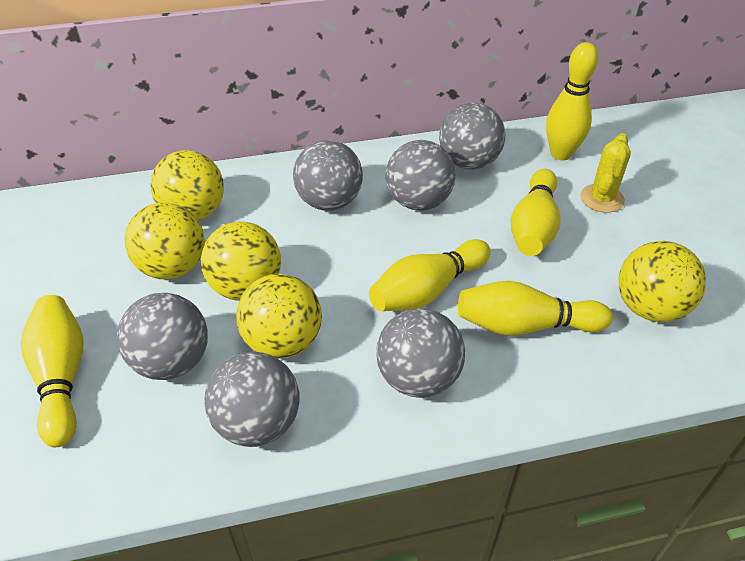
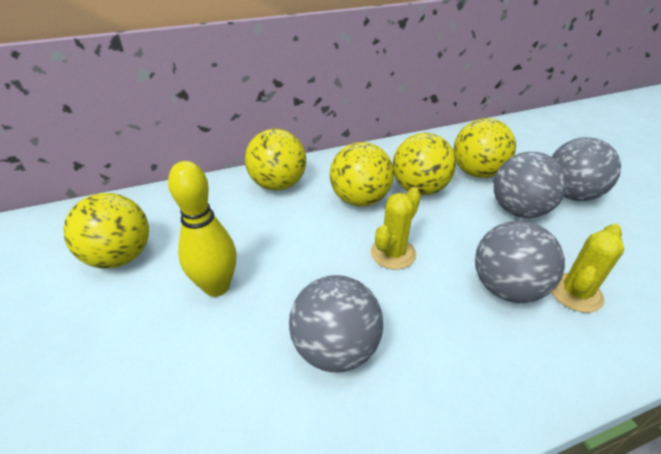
grey ball: [117,293,208,380] [204,352,300,447] [293,140,363,211] [376,308,465,398] [386,140,456,211] [439,103,506,170] = 6 -> [289,275,383,373] [475,221,565,303] [494,152,567,218] [552,137,621,201] = 4
yellow bowling pin: [21,295,83,447] [369,239,491,311] [458,281,613,335] [511,169,560,256] [546,42,598,160] = 5 -> [168,161,236,297] = 1
yellow cactus: [581,133,631,213] = 1 -> [371,187,421,270] [552,224,624,313] = 2

